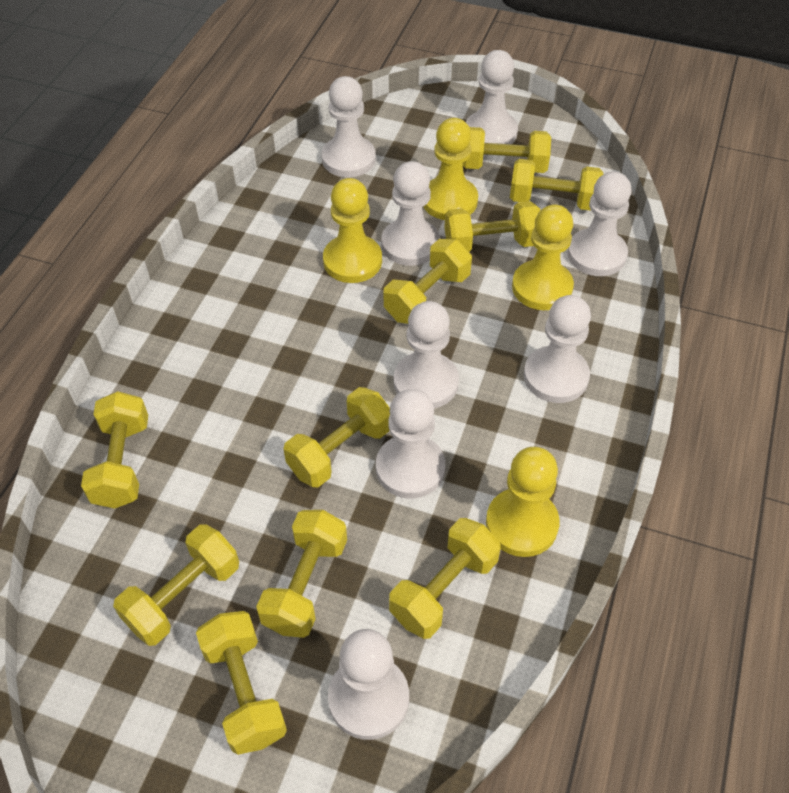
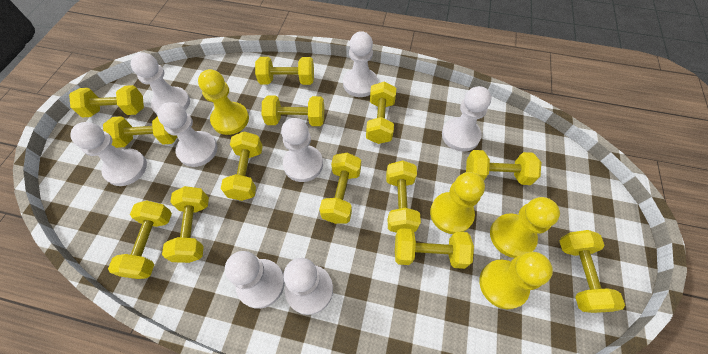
yellow dumbbell: [81,391,148,509] [113,524,239,646] [196,611,287,755] [256,510,347,638] [284,387,390,487] [384,239,472,324] [389,518,501,639] [444,201,540,252] [463,127,551,173] [510,159,604,211] = 10 -> [69,85,144,117] [103,116,178,148] [108,200,172,279] [162,186,209,263] [221,131,263,201] [255,57,314,85] [262,95,324,126] [319,153,361,224] [366,81,396,144] [386,160,421,233] [395,228,474,269] [466,150,541,185] [560,230,625,313] = 13

